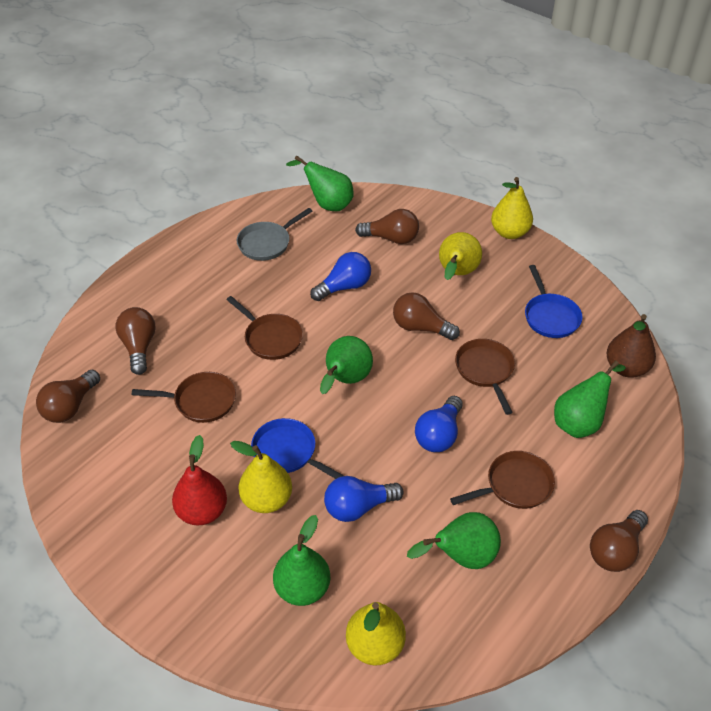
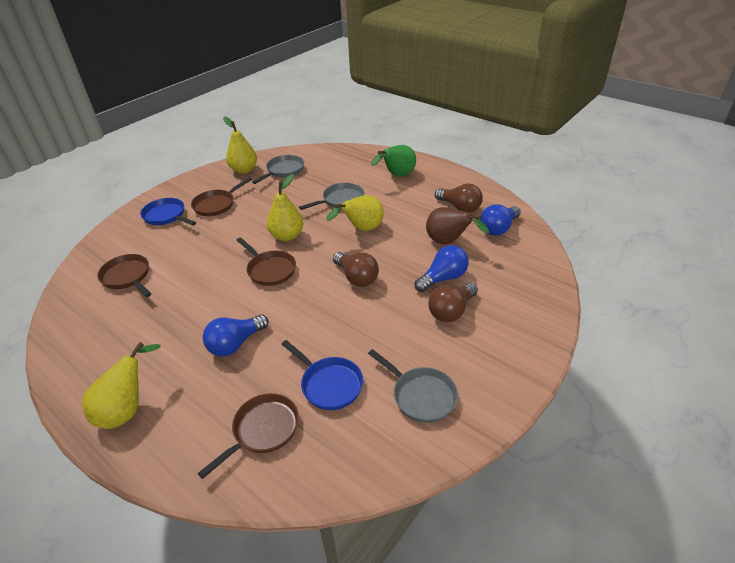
brown light bulb: [36,370,100,423] [116,307,156,375] [355,209,419,244] [393,292,460,340] [590,510,648,572] = 5 -> [333,252,379,287] [428,283,478,322] [435,183,483,213] = 3
green pear: [273,515,330,606] [286,156,354,211] [320,336,373,394] [407,512,501,569] [554,360,626,438] = 5 -> [371,145,416,177] = 1
grey pan: [237,208,312,261] = 1 -> [252,155,304,184] [299,182,364,210] [368,349,458,423] = 3
red pear: [172,435,227,525] = 1 -> none = 0

